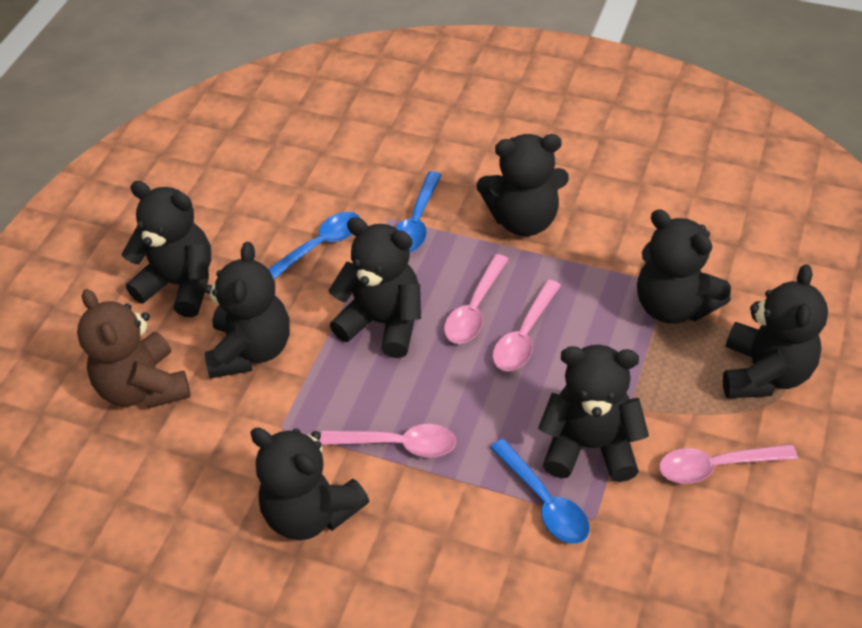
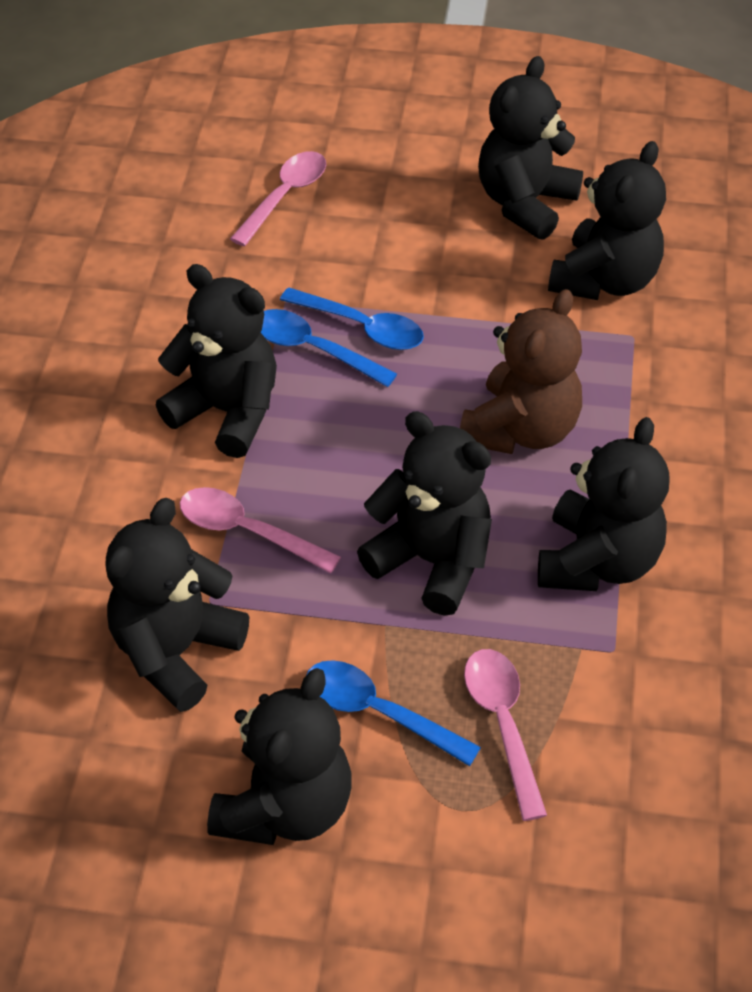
black teddy bear: [122,181,211,317] [204,242,290,378] [250,428,369,540] [328,217,421,358] [477,134,569,236] [538,345,649,482] [637,209,731,324] [723,264,828,398] = 8 -> [105,498,249,712] [156,264,277,458] [207,668,352,845] [357,411,492,616] [478,56,583,240] [538,417,670,591] [548,141,666,300] = 7
pink spoon: [320,424,456,457] [444,254,509,344] [493,280,561,371] [659,444,798,484] = 4 -> [180,487,341,573] [230,151,326,246] [464,649,547,821] = 3

